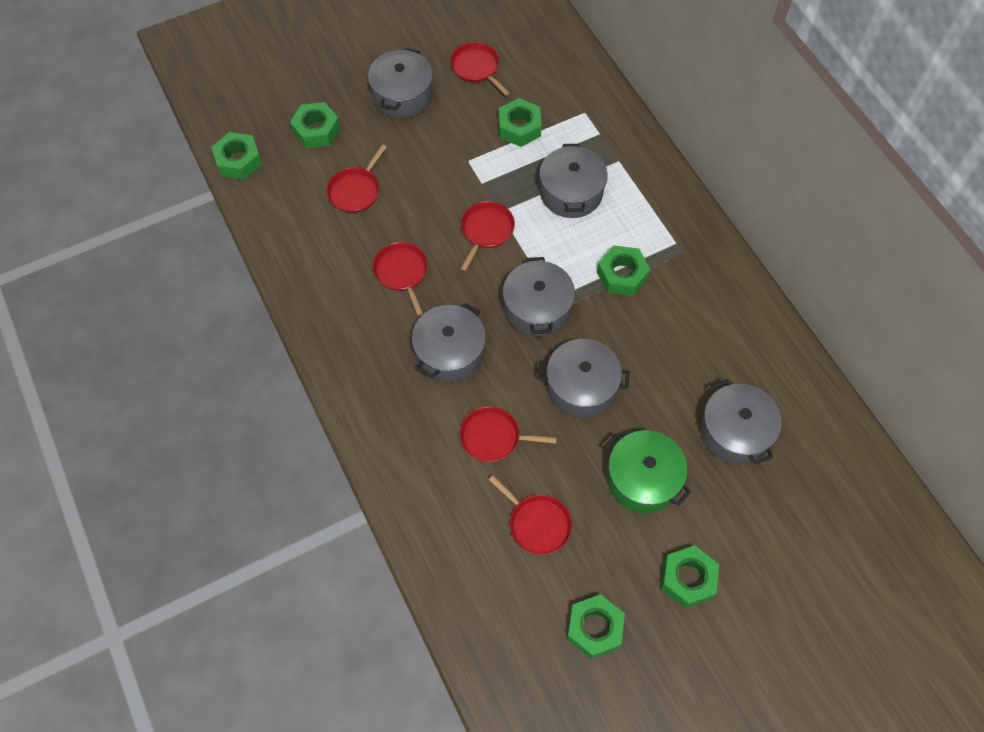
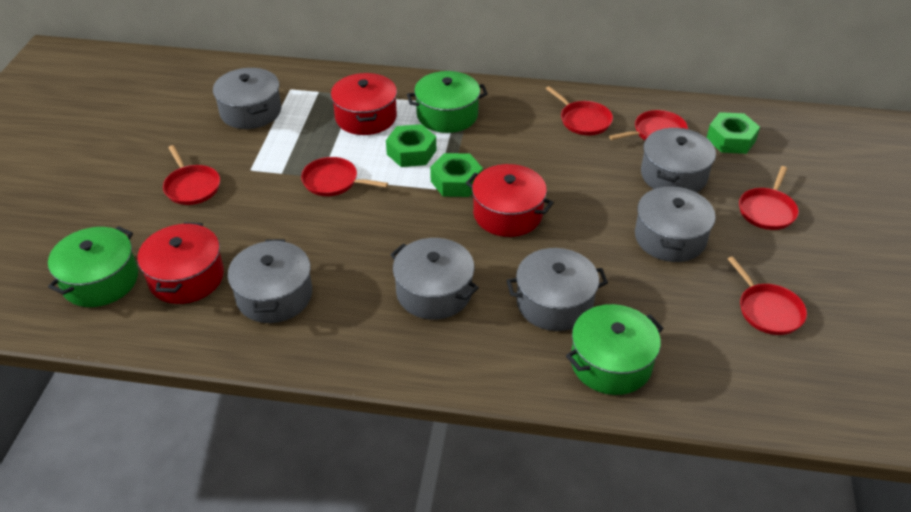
green nut: [212,132,262,180] [290,102,340,148] [499,98,542,147] [567,594,625,659] [597,245,650,296] [661,545,719,608] = 6 -> [386,124,436,167] [430,153,483,197] [707,112,760,154] = 3
green pot: [604,430,691,513] = 1 -> [48,226,138,307] [407,71,488,133] [566,304,664,395] = 3
red pot: none = 0 -> [137,222,224,304] [331,73,397,135] [466,164,554,237] = 3

